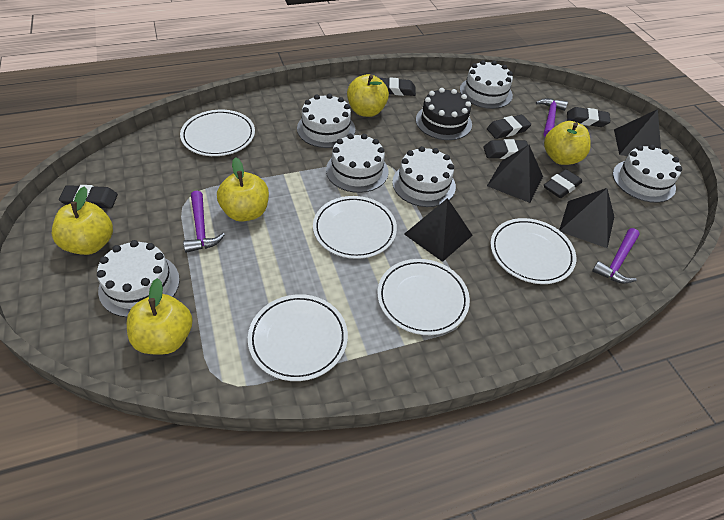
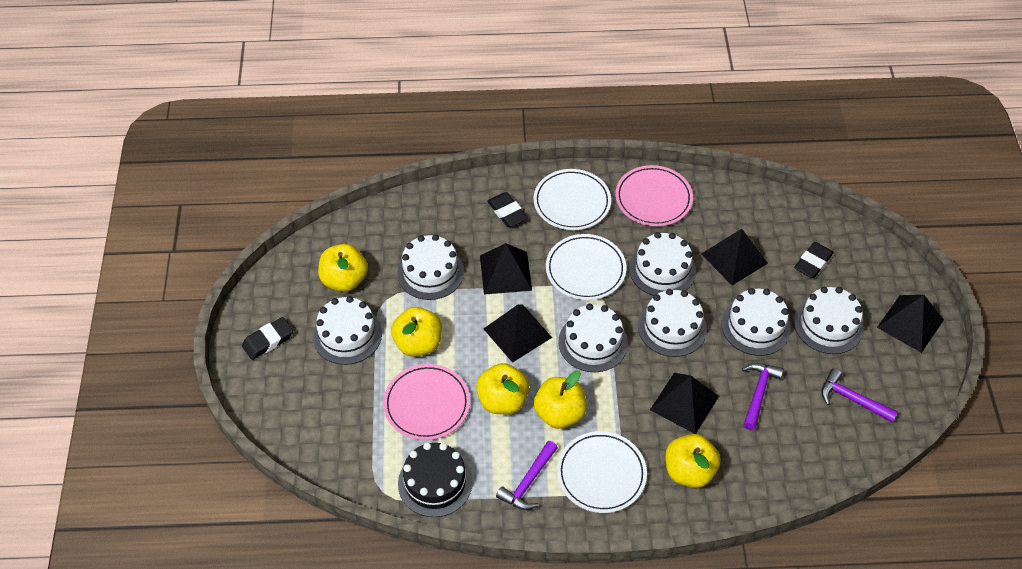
black eraser: [59,185,118,209] [379,77,416,96] [483,139,528,159] [487,115,531,139] [544,169,582,198] [567,107,611,127] = 6 -> [242,317,293,360] [487,192,528,227] [794,242,834,278] = 3
black pyramid: [404,198,473,262] [487,145,543,203] [559,188,614,248] [614,109,661,156] = 4 -> [480,243,532,295] [484,304,552,363] [650,373,719,434] [701,229,768,285] [877,295,944,353] = 5
pink plate: none = 0 -> [383,364,470,440] [615,165,693,226] = 2
white cake: [97,240,180,317] [297,94,355,148] [326,134,389,193] [392,146,456,207] [460,60,513,109] [613,145,682,203] = 6 -> [313,296,382,365] [397,234,464,300] [558,303,628,372] [629,232,696,296] [638,289,707,357] [721,288,791,356] [794,287,864,354] = 7
white plate: [180,110,255,156] [248,294,348,381] [313,196,397,259] [377,259,470,335] [490,218,576,284] = 5 -> [534,169,611,230] [546,234,626,300] [557,431,647,513] = 3

